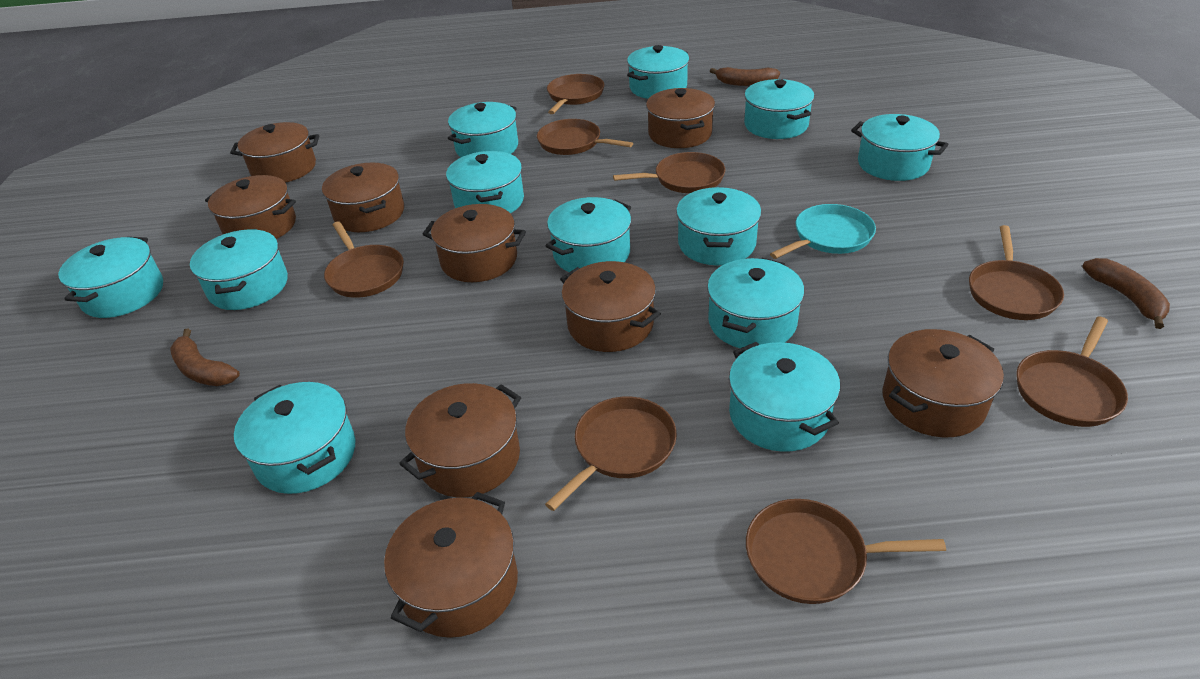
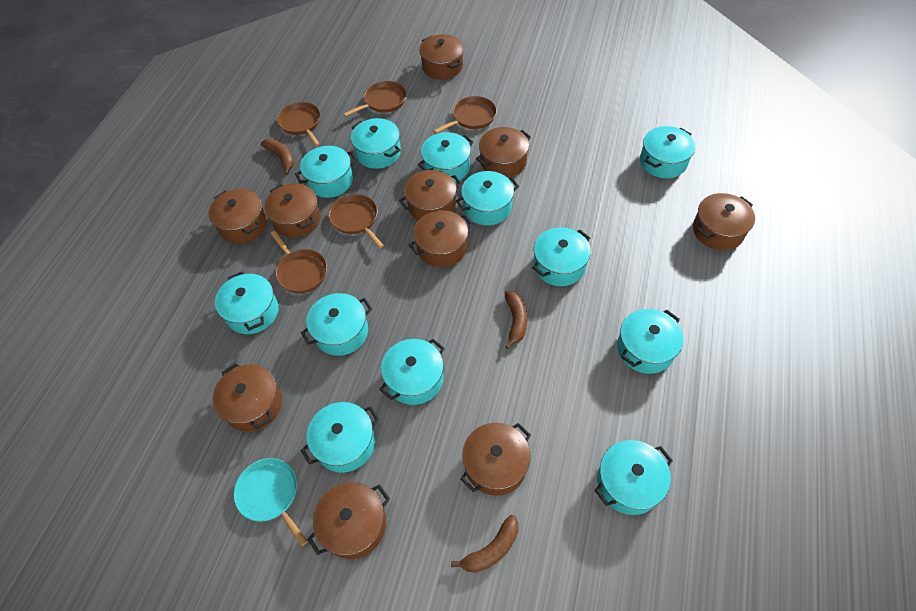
brown pan: [324,221,404,298] [537,119,633,155] [545,397,677,511] [547,74,604,114] [613,152,725,193] [746,499,946,604] [969,225,1064,320] [1016,316,1128,427] = 8 -> [270,231,327,293] [277,102,320,146] [329,194,384,248] [343,81,407,117] [434,96,497,134] = 5
brown pot: [205,175,296,239] [230,122,319,183] [322,163,404,232] [384,492,518,638] [399,383,521,497] [423,204,526,282] [560,261,661,352] [646,88,715,148] [882,329,1004,437] = 9 -> [209,189,267,244] [212,363,282,432] [264,183,321,238] [307,482,390,559] [399,170,462,220] [409,210,473,267] [419,34,464,80] [460,423,531,496] [476,127,531,178] [693,193,755,250] = 10

